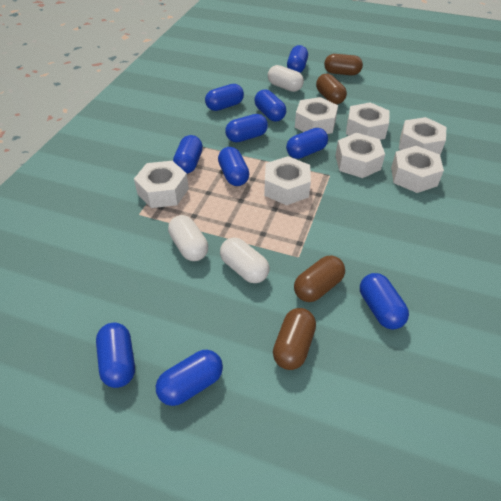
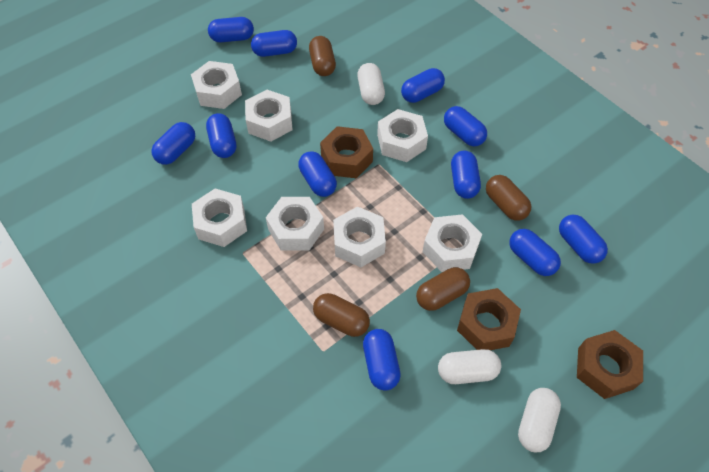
blue capsule: [96,323,135,388] [156,350,223,406] [173,135,203,174] [205,84,244,111] [218,147,249,186] [225,114,268,142] [255,90,286,122] [286,128,328,159] [287,45,308,73] [360,273,409,329] = 10 -> [151,122,195,165] [206,113,236,158] [208,17,254,42] [251,30,297,57] [298,151,337,197] [363,329,401,391] [401,68,445,103] [444,106,487,146] [451,151,481,199] [509,229,561,276] [559,215,608,264] = 11
brown nut: none = 0 -> [320,126,373,178] [457,288,521,350] [577,330,643,399] = 3

